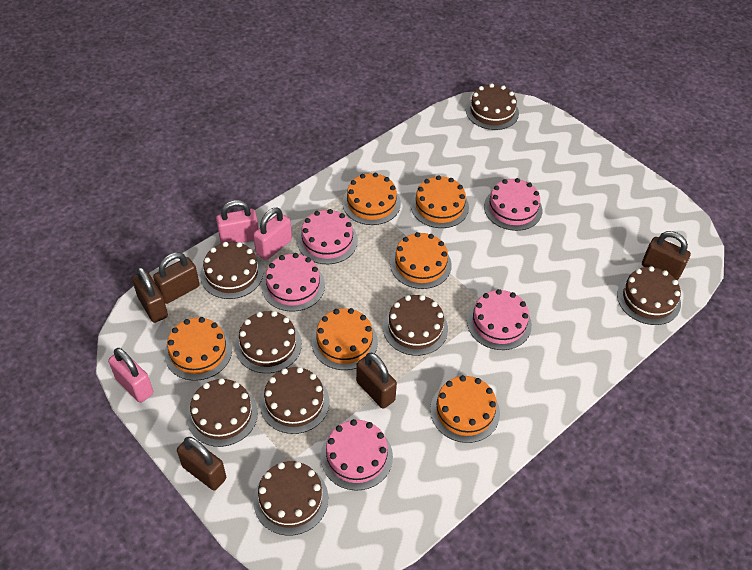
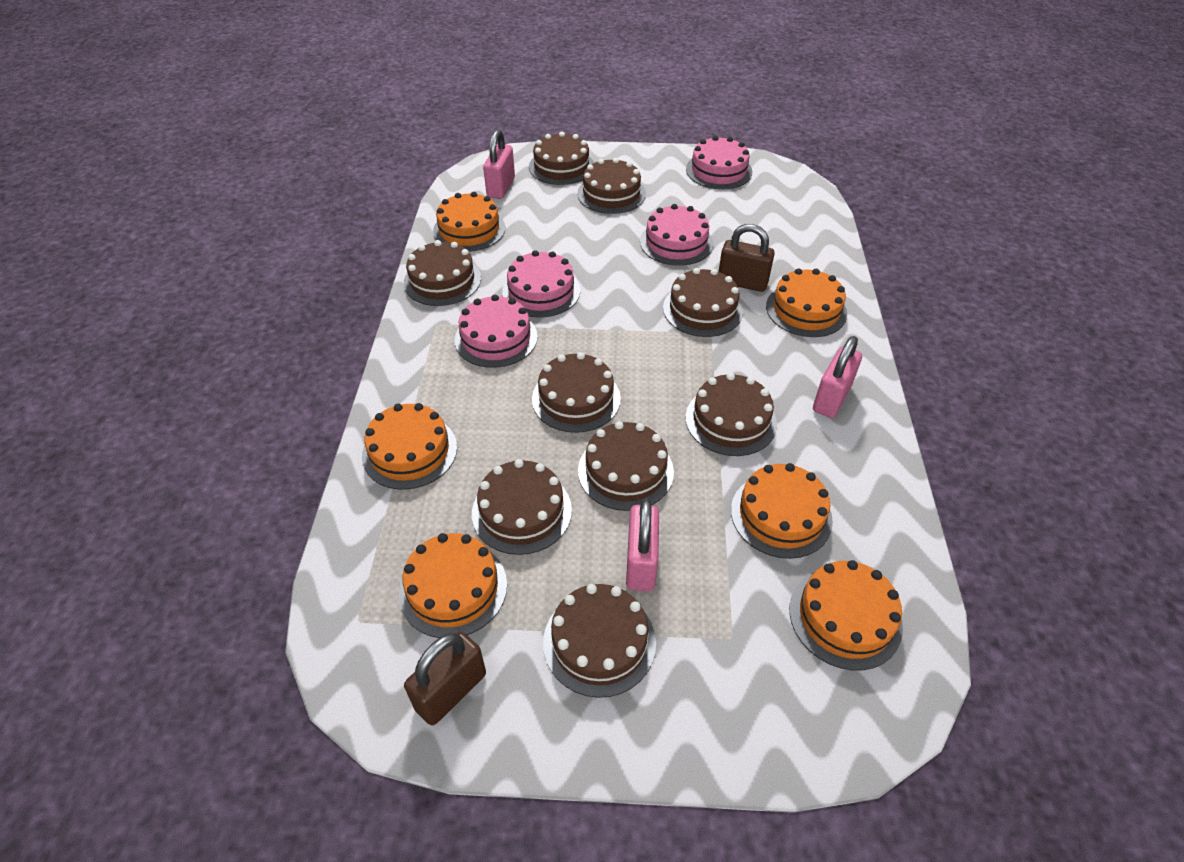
brown cake: [187,378,258,447] [200,242,263,299] [235,311,302,373] [253,461,328,535] [260,367,330,434] [383,295,448,356] [466,83,519,130] [617,266,681,325] = 8 -> [404,240,481,306] [472,459,572,555] [529,132,594,185] [532,352,621,433] [543,584,656,698] [577,158,646,214] [578,421,674,511] [663,268,743,337] [685,373,777,456] = 9
brown padlock: [132,267,168,323] [153,252,200,304] [177,437,226,491] [356,353,397,409] [642,231,691,280] = 5 -> [404,632,486,726] [719,224,775,292] = 2
pink cake: [262,253,325,312] [297,209,358,264] [321,419,393,491] [467,289,532,350] [484,178,542,231] = 5 -> [454,295,538,368] [502,250,580,317] [640,204,713,266] [686,136,752,189] = 4

